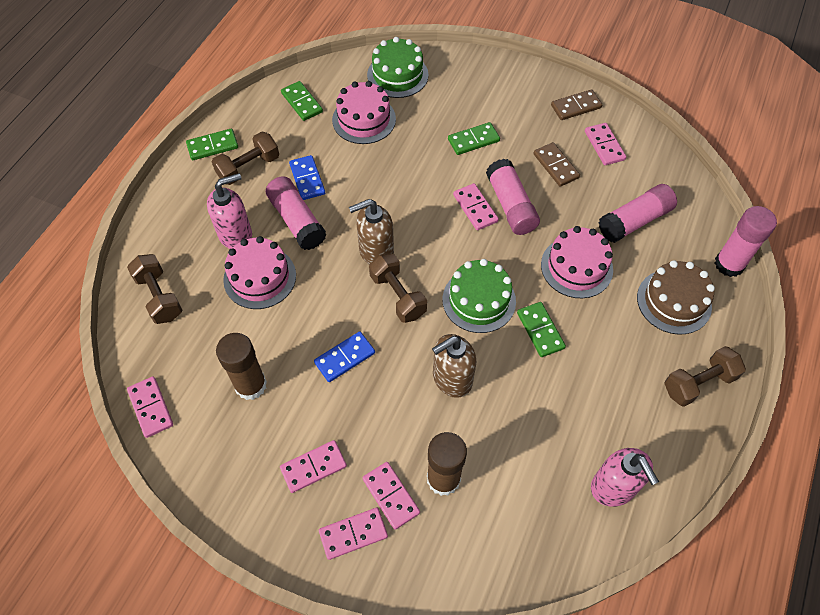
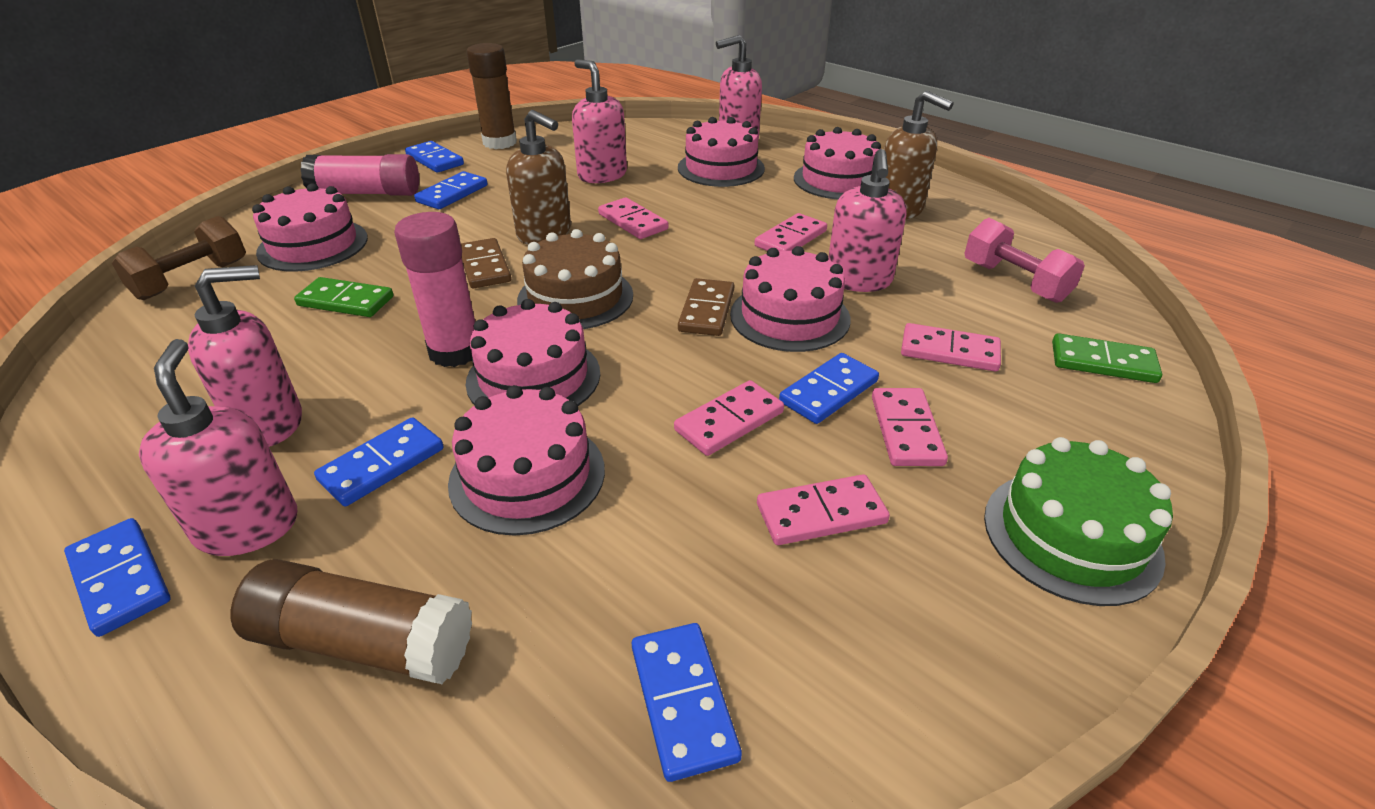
blue domino: [289,155,325,200] [314,331,375,382] = 2 -> [64,518,170,637] [314,417,444,507] [405,141,464,173] [414,171,488,209] [632,623,742,782] [779,353,879,424] = 6
brown dumbbell: [127,254,182,324] [212,131,279,185] [369,253,427,323] [664,346,746,407] = 4 -> [112,216,246,300] = 1
green cake: [367,37,428,98] [442,259,516,333] = 2 -> [984,437,1173,606] = 1
green domino: [186,129,238,160] [281,81,323,121] [448,122,500,155] [517,302,566,357] = 4 -> [294,277,393,317] [1052,333,1162,383] = 2
pink cake: [223,236,296,309] [332,81,396,144] [541,226,613,298] = 3 -> [252,183,368,272] [448,385,605,536] [465,299,600,406] [678,117,765,187] [730,246,851,352] [794,127,881,199] = 6
pink dumbbell: none = 0 -> [964,218,1085,303] = 1
pink glue stick: [266,176,327,250] [486,159,540,235] [598,184,677,243] [715,206,777,277] = 4 -> [300,154,419,196] [394,212,475,367] = 2
pink soap dispenser: [207,173,252,249] [591,448,659,507] = 2 -> [139,339,297,556] [188,265,302,447] [572,59,627,183] [716,35,762,140] [828,149,907,292] = 5

